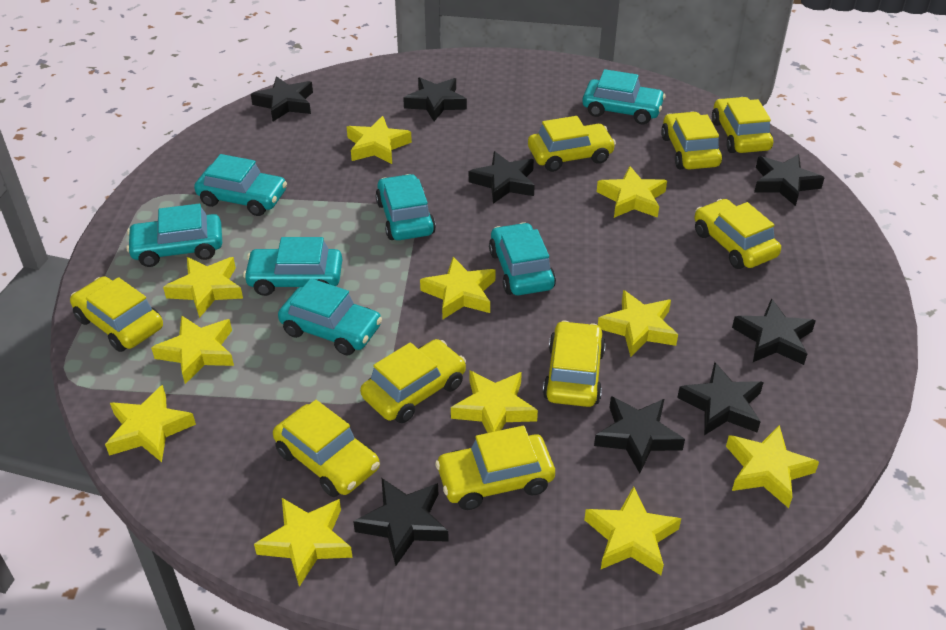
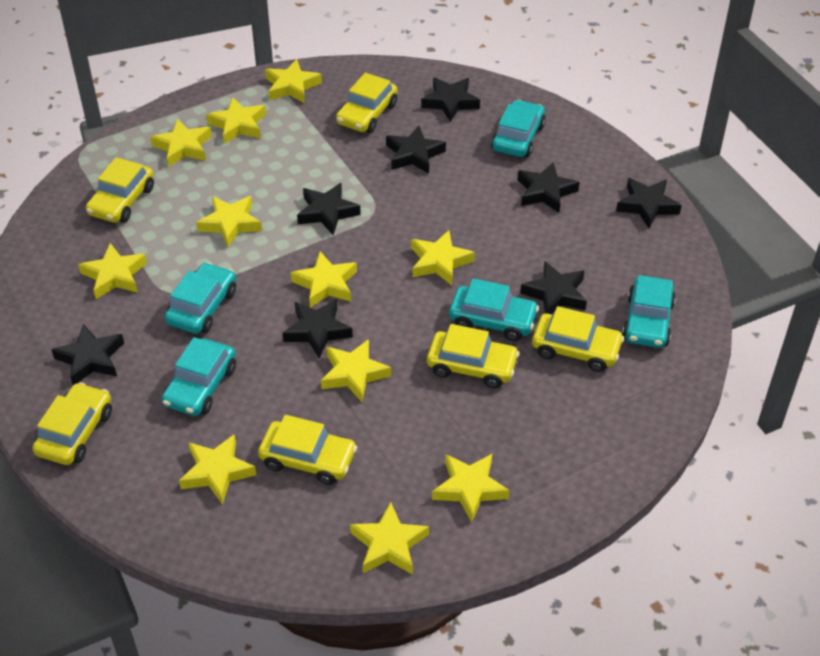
turquoise car: [126,204,222,267] [194,154,287,216] [243,237,342,296] [278,278,382,355] [375,174,436,240] [489,222,556,295] [582,69,665,124] = 7 -> [162,337,236,416] [165,262,236,334] [449,278,539,341] [491,100,546,157] [622,275,676,348] = 5
yellow car: [70,276,163,352] [273,400,380,497] [360,339,466,423] [435,426,555,510] [528,116,616,172] [543,321,606,407] [661,112,722,170] [694,199,781,269] [712,97,773,153] = 9 -> [32,382,112,465] [86,157,154,223] [258,415,357,485] [336,73,397,133] [427,324,520,388] [532,306,624,372] = 6

